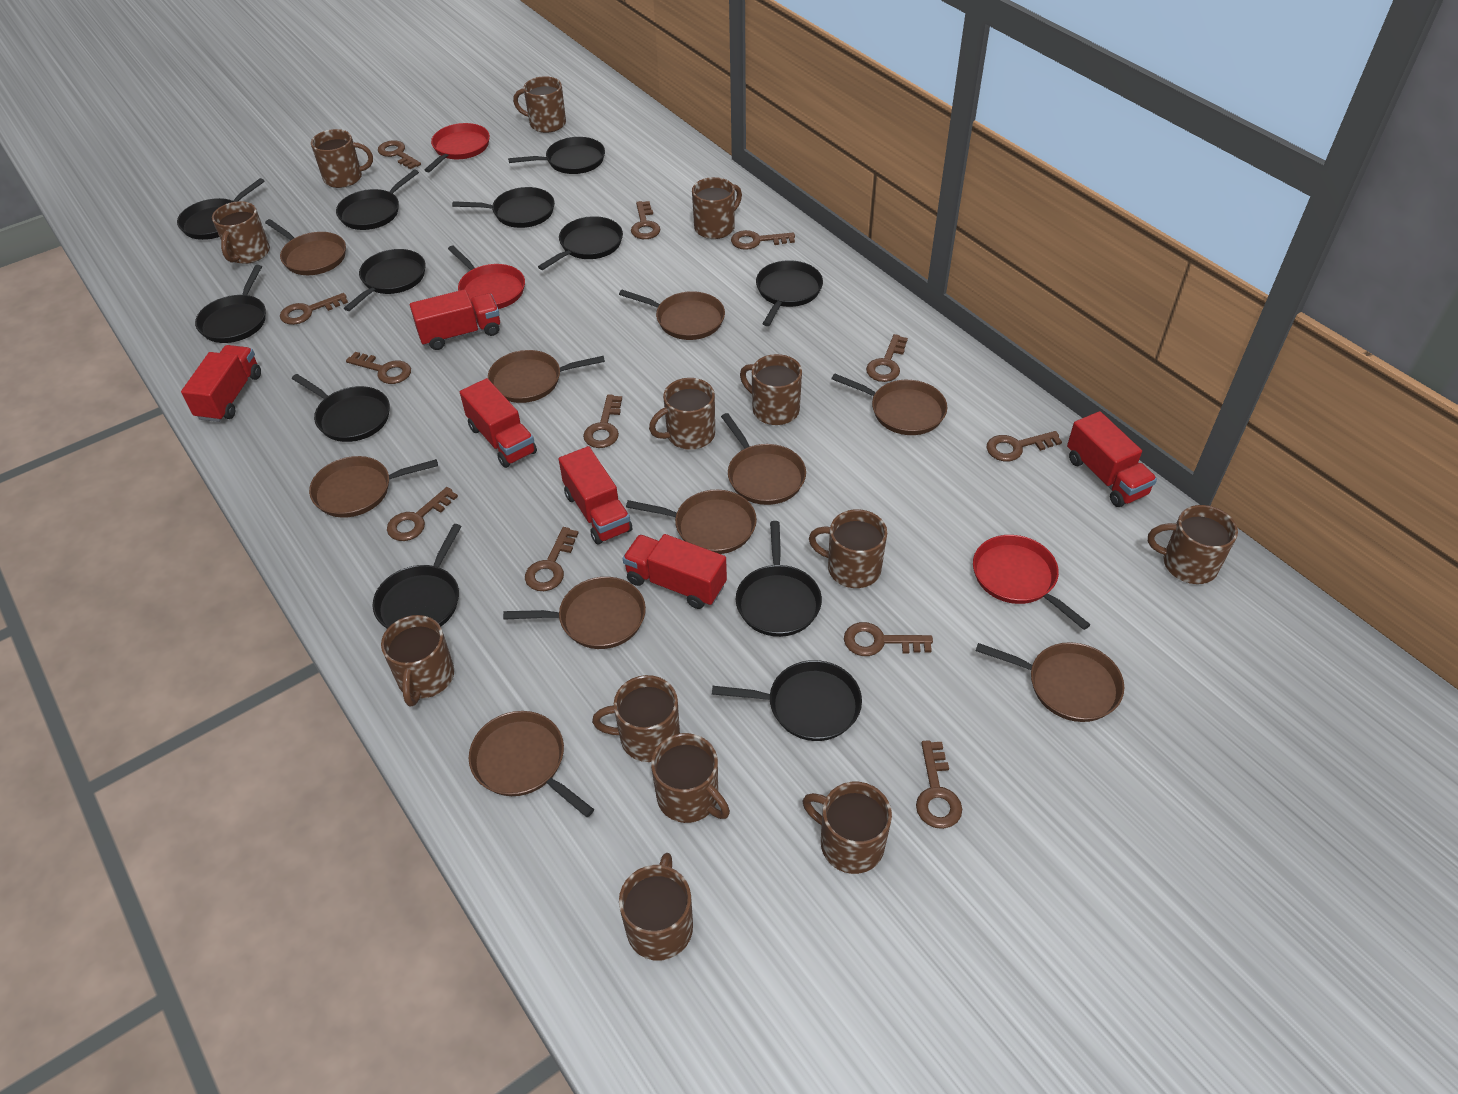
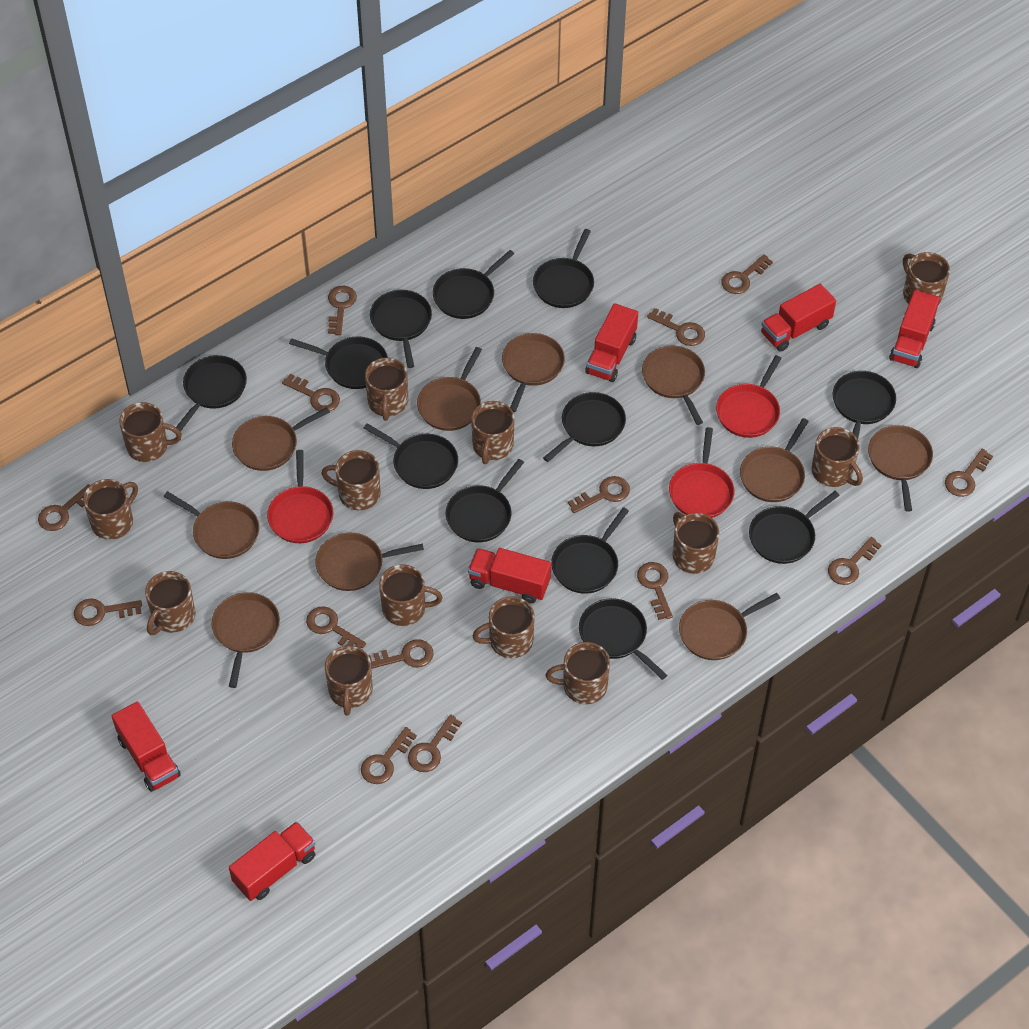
brown key: [280,293,348,325] [346,352,411,384] [378,140,421,169] [387,487,458,541] [525,527,579,591] [583,394,622,448] [631,201,660,239] [731,230,795,250] [844,622,933,656] [866,334,908,382] [916,740,962,829] [987,431,1062,461] = 12 -> [38,484,90,531] [74,598,142,626] [282,374,340,411] [306,606,366,649] [328,286,357,335] [361,727,417,784] [368,639,434,669] [408,714,462,772] [568,476,630,513] [637,562,673,620] [647,308,705,346] [721,255,773,294] [828,537,882,585] [945,449,993,497] = 14

